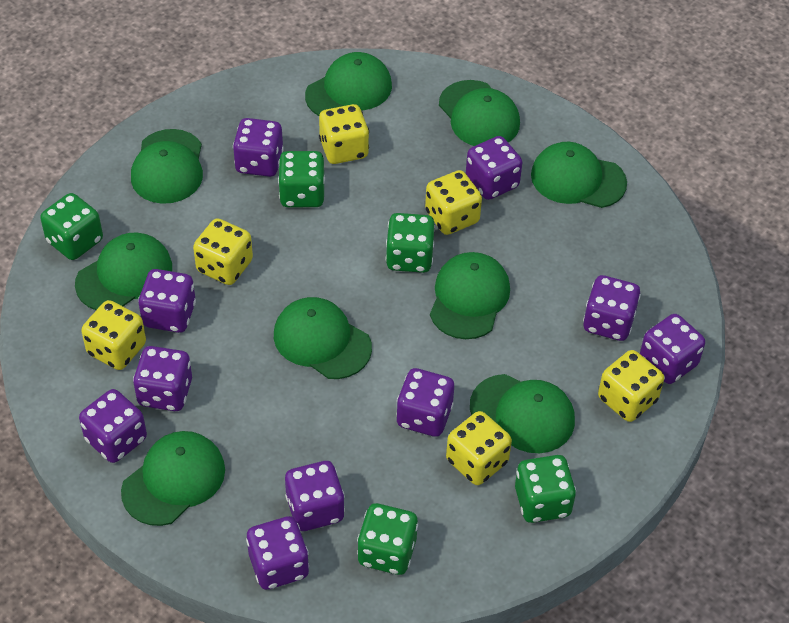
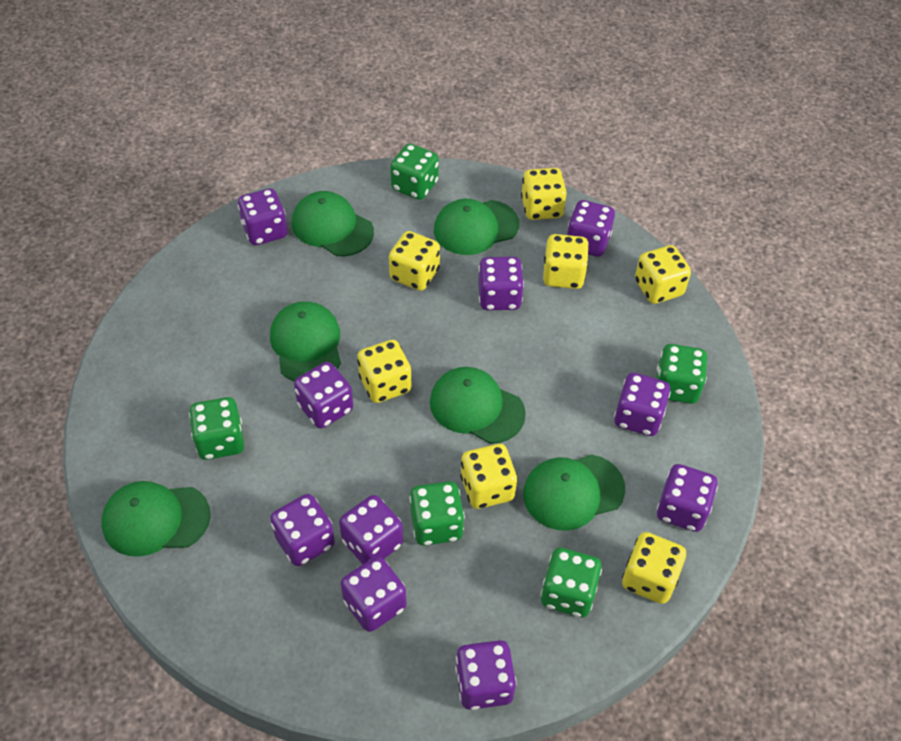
green cap: [75,233,172,310] [121,431,225,526] [131,129,203,204] [274,297,372,379] [305,52,392,116] [430,252,510,339] [439,80,520,146] [470,374,575,453] [531,142,627,208] = 9 -> [101,481,211,557] [270,301,341,382] [292,191,374,256] [430,367,526,444] [434,199,519,255] [523,454,625,531] = 6
yellow dice: [81,300,146,370] [193,218,253,285] [319,104,369,164] [425,170,482,235] [446,411,512,485] [598,350,664,422] = 6 -> [357,340,412,403] [389,231,440,291] [460,444,517,509] [521,168,567,220] [543,234,589,289] [622,532,686,604] [635,245,691,304] = 7

